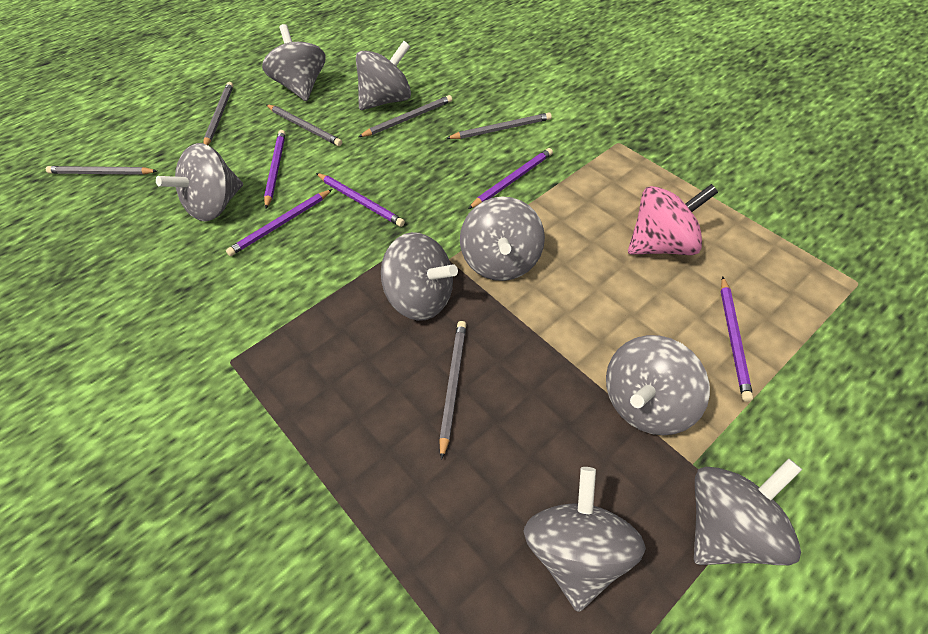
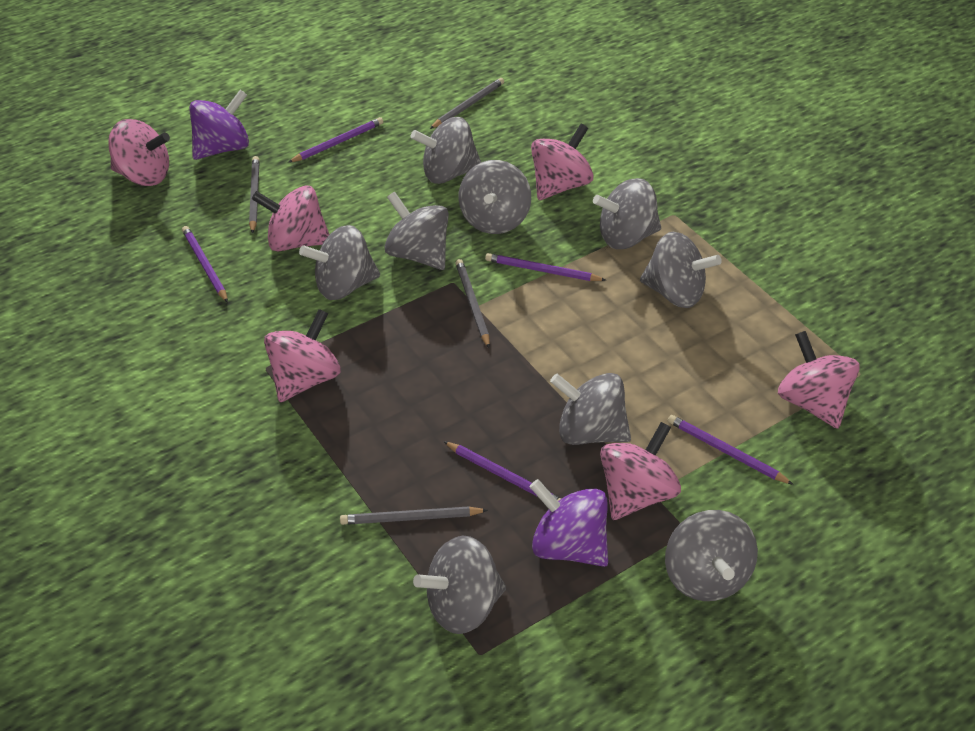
grey pencil: [46,166,157,175] [203,82,233,145] [266,104,342,146] [358,95,452,137] [439,321,466,460] [446,112,552,139] = 6 -> [249,156,260,234] [340,506,488,525] [430,78,504,129] [455,259,490,348] = 4
grey spinning top: [156,143,243,222] [262,24,326,101] [356,41,411,110] [381,232,458,321] [460,196,545,281] [523,467,646,612] [606,335,710,435] [694,458,802,565] = 8 -> [299,225,380,300] [384,192,449,270] [411,117,481,184] [413,536,506,634] [459,160,531,234] [550,373,631,445] [593,178,661,249] [640,232,722,308] [665,510,758,601] = 9
pink spinning top: [628,184,718,255] = 1 -> [108,119,170,186] [252,185,330,252] [264,309,341,402] [531,124,594,200] [600,422,681,520] [778,331,860,429] = 6
purple spinning top: none = 0 -> [189,90,249,160] [530,479,608,567] = 2

